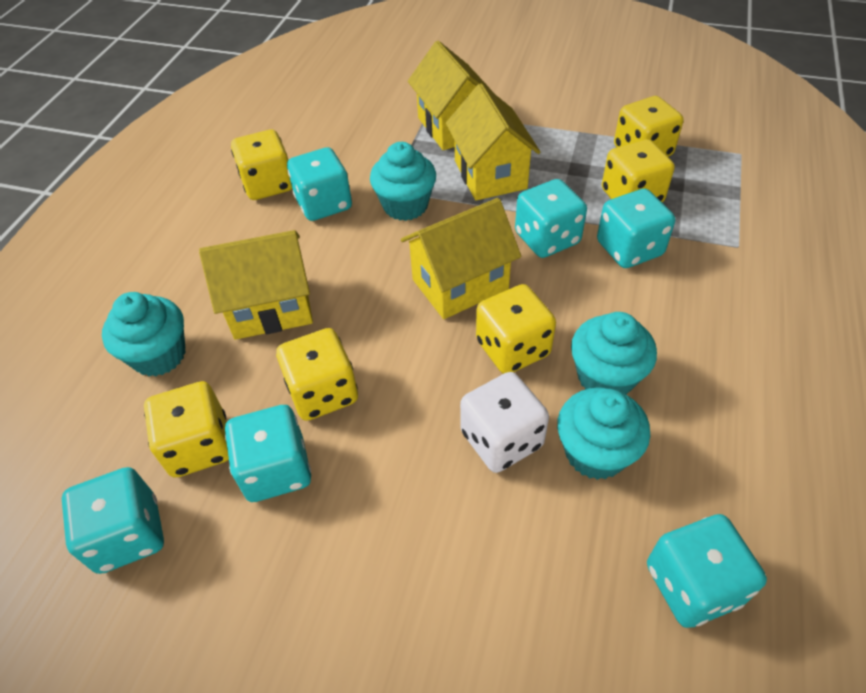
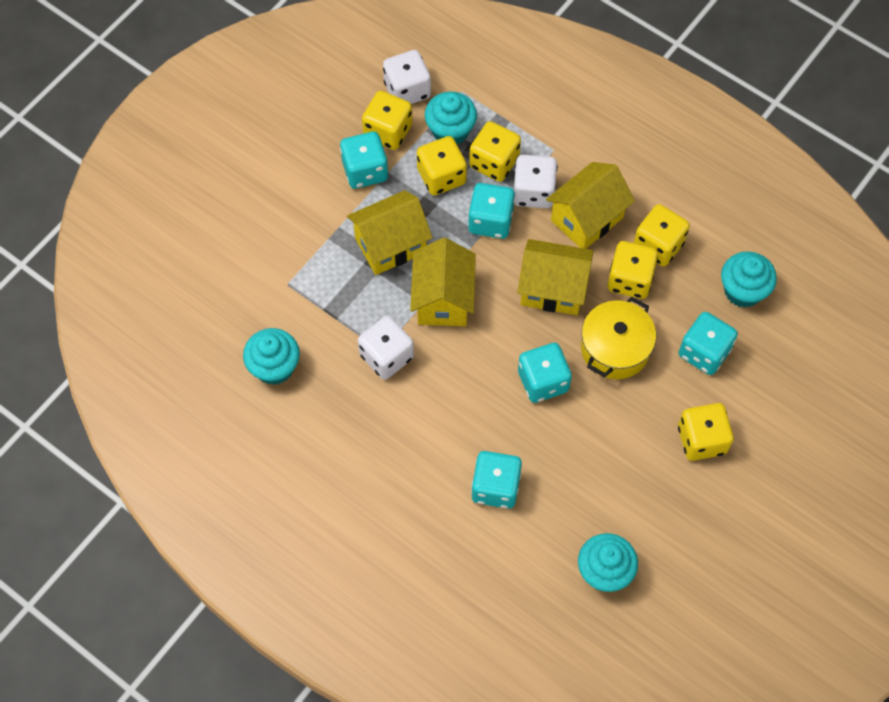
turquoise dice: [62,467,164,574] [225,405,311,502] [287,147,352,221] [515,179,587,258] [597,189,675,268] [647,514,767,628] = 6 -> [340,132,388,189] [468,183,515,239] [471,451,522,509] [518,343,572,403] [679,312,738,375] = 5
white dice: [460,372,549,473] = 1 -> [358,316,414,380] [383,50,431,104] [514,155,558,208] = 3
yellow pot: none = 0 -> [581,296,656,379] = 1

